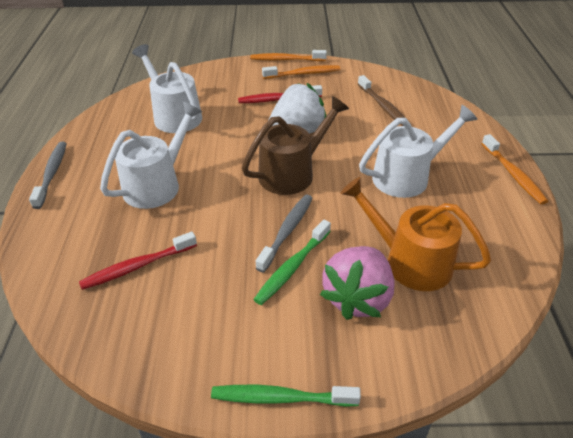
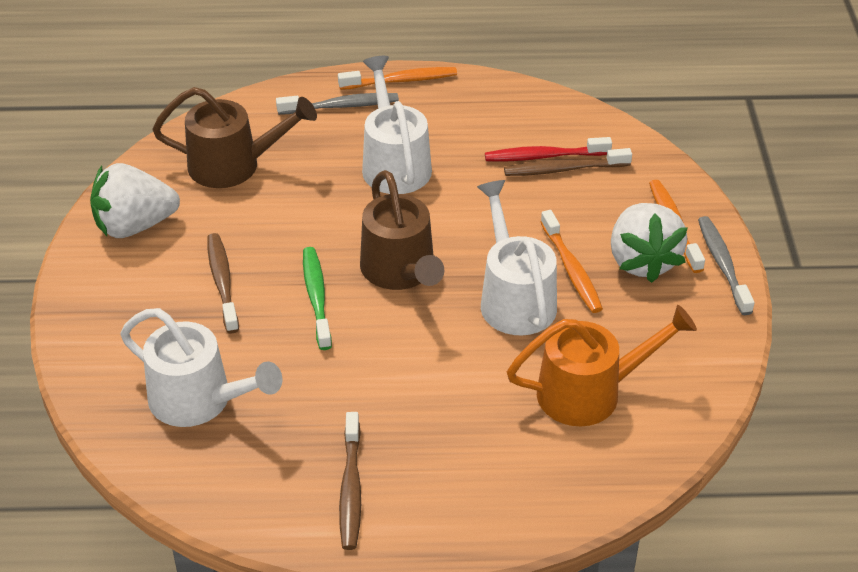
brown toothbrush: [358,75,405,126] = 1 -> [207,233,239,334] [339,412,361,550] [504,148,632,176] = 3
brown watering can: [242,96,349,195] = 1 -> [152,87,317,188] [360,170,444,290] = 2
green toothbrush: [211,385,361,407] [253,220,331,305] = 2 -> [303,247,332,350] = 1
pink strawberry: [320,246,395,320] = 1 -> none = 0
red toothbrush: [79,232,197,290] [238,85,322,103] = 2 -> [485,137,612,162] = 1
white strawberry: [269,83,326,134] = 1 -> [90,163,180,238] [611,203,688,283] = 2

